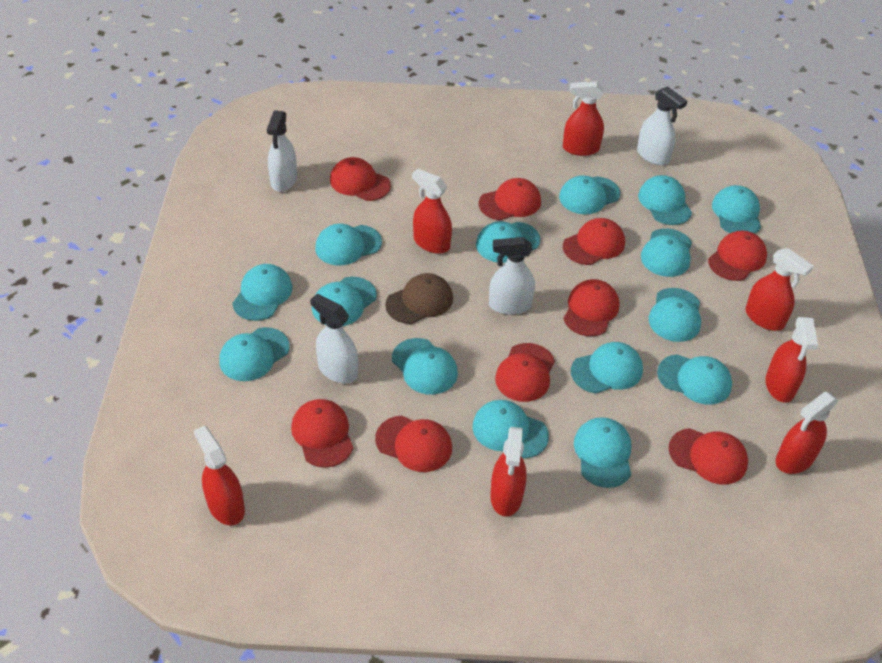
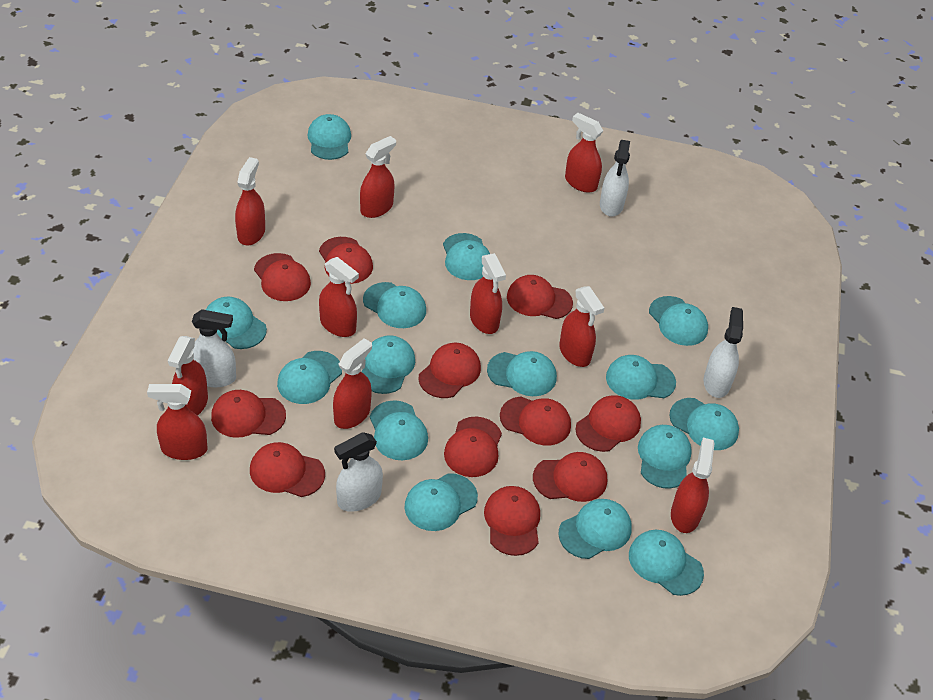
brown cap: [385,273,453,324] = 1 -> none = 0
red cap: [291,399,353,468] [330,157,391,201] [375,416,452,472] [479,178,541,220] [495,343,555,402] [563,218,625,265] [563,279,619,336] [668,428,748,484] [708,230,767,281] = 9 -> [211,390,286,438] [250,442,325,497] [254,253,311,301] [319,237,373,284] [419,343,481,398] [444,416,502,477] [484,486,540,556] [500,396,571,446] [507,275,573,319] [533,452,607,502] [576,395,641,452] = 11
red spray bottle: [194,425,245,525] [412,169,452,254] [490,427,526,516] [563,81,604,156] [745,248,813,331] [765,317,818,403] [775,392,839,474] = 7 -> [147,384,207,460] [168,336,208,416] [235,157,265,245] [319,257,359,337] [333,338,372,429] [360,136,396,218] [470,253,506,334] [559,286,604,367] [565,113,603,193] [671,438,715,533] = 10

